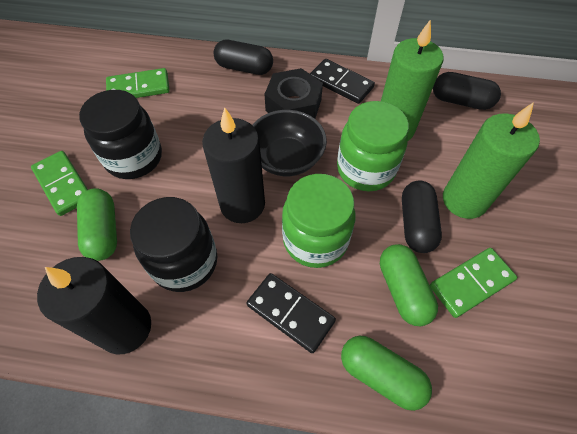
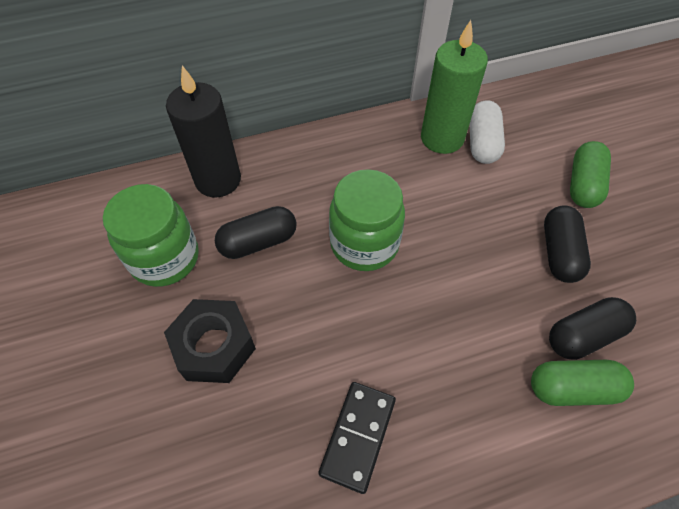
black bowl: [252,110,327,176] = 1 -> none = 0
black candle: [37,257,151,355] [202,107,265,223] = 2 -> [166,65,241,198] = 1
black domino: [246,273,336,353] [310,59,375,104] = 2 -> [318,382,396,494] = 1
black jar: [79,90,162,179] [130,197,217,292] = 2 -> none = 0
green candle: [381,19,444,141] [443,102,540,219] = 2 -> [421,20,488,154] = 1
green capsule: [77,188,117,261] [341,336,432,411] [380,244,438,326] = 3 -> [531,360,634,406] [570,141,611,208] = 2
green domino: [31,151,88,216] [106,68,170,98] [430,248,517,318] = 3 -> none = 0
white capsule: none = 0 -> [470,100,505,164] = 1

